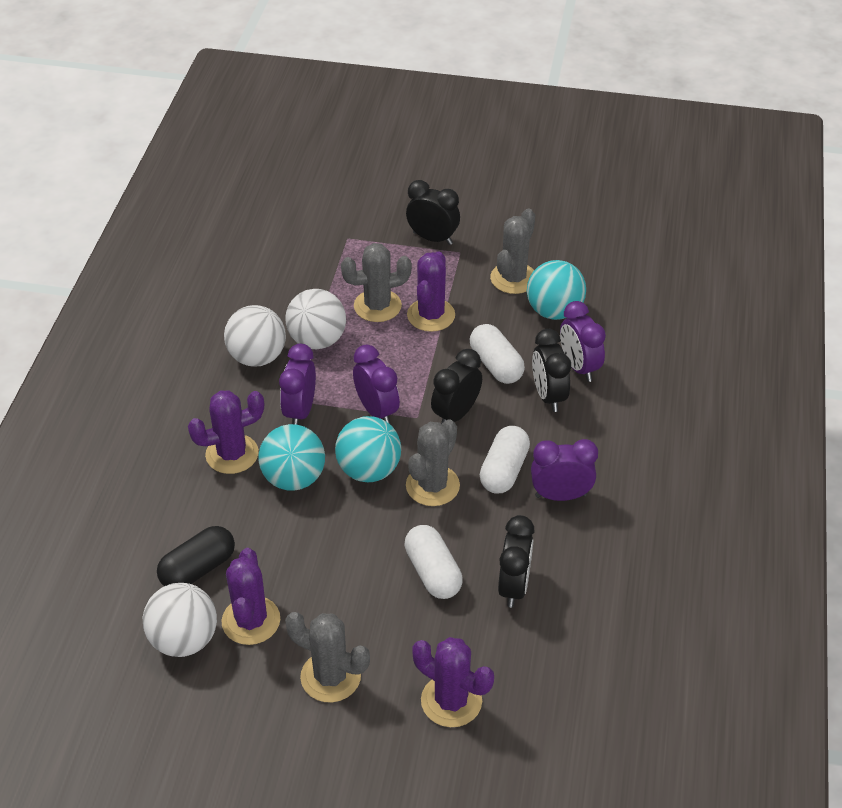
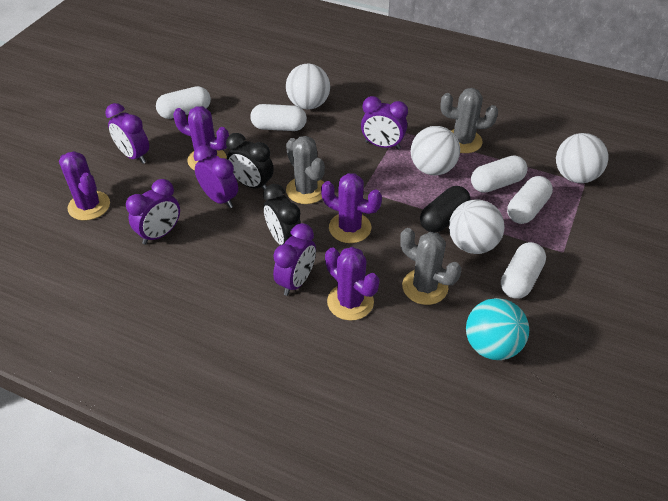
black clock: [406,180,460,245] [431,349,482,424] [498,515,535,608] [532,329,571,412] = 4 -> [226,133,274,190] [263,184,301,245] = 2
grey cactus: [285,612,370,702] [341,243,412,322] [406,419,460,506] [490,209,535,294] = 4 -> [286,136,325,204] [400,228,461,305] [441,88,498,153] = 3
purple clock: [279,344,316,425] [353,345,400,424] [531,439,598,501] [560,301,606,382] = 4 -> [105,103,149,164] [126,179,180,245] [193,145,238,208] [273,223,316,296] [361,96,408,149] = 5
turquoise ball: [258,424,325,491] [335,416,401,482] [527,260,586,320] = 3 -> [466,298,529,360] = 1
white ball: [143,583,217,657] [224,305,286,367] [285,289,346,349] = 3 -> [286,64,330,109] [411,126,460,175] [449,199,505,254] [556,133,608,183] = 4
white capsule: [404,525,463,599] [470,324,525,384] [480,426,530,494] = 3 -> [156,86,211,119] [250,104,307,131] [471,155,528,193] [501,242,546,299] [507,176,553,224] = 5

